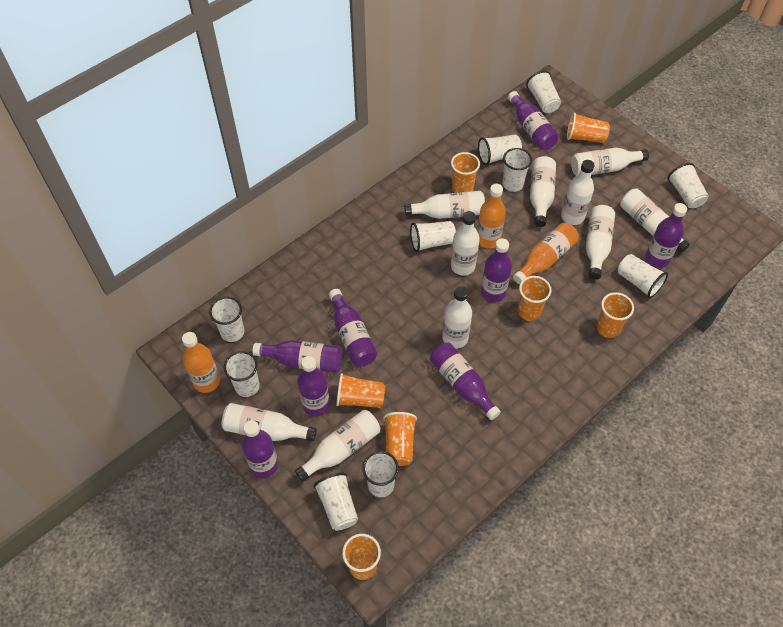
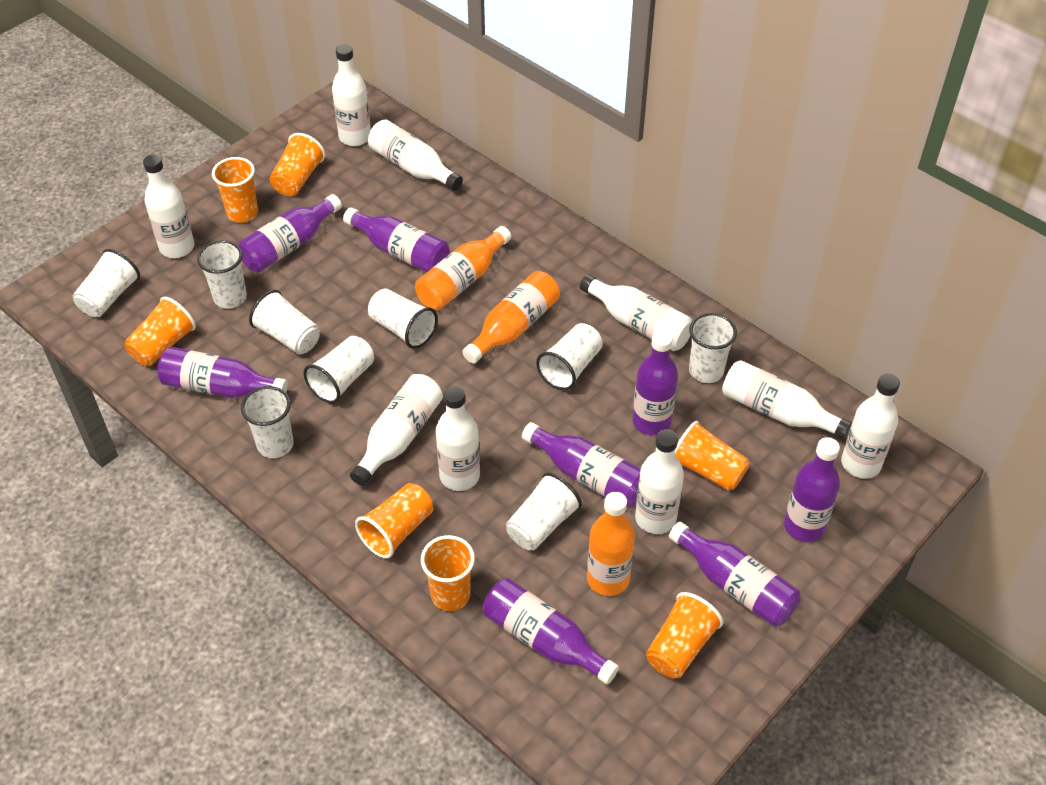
white bottle: [222,403,317,442] [295,410,381,482] [404,191,485,219] [442,286,472,349] [451,211,480,276] [530,156,556,227] [561,160,594,225] [571,148,649,176] [586,205,615,280] [620,188,690,253] = 10 -> [143,154,195,258] [332,44,371,146] [350,374,443,486] [368,119,463,191] [436,386,480,491] [580,274,693,351] [635,429,684,534] [722,360,852,440] [841,373,900,479] = 9
white cup: [209,297,244,342] [224,351,260,397] [314,473,358,531] [362,451,399,497] [410,221,456,252] [478,135,522,165] [502,148,532,192] [526,71,561,113] [618,254,668,298] [668,163,709,208] = 10 -> [73,249,140,317] [197,240,247,309] [241,386,294,458] [249,290,320,355] [303,336,374,404] [368,288,438,349] [506,472,582,550] [536,323,603,391] [689,313,737,383] = 9

